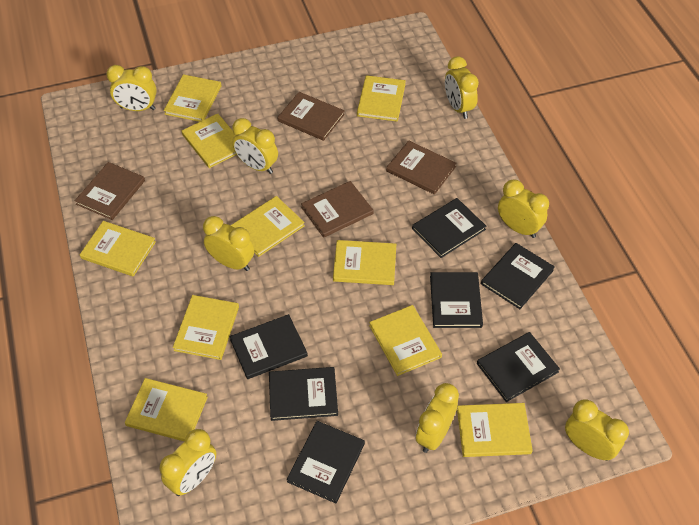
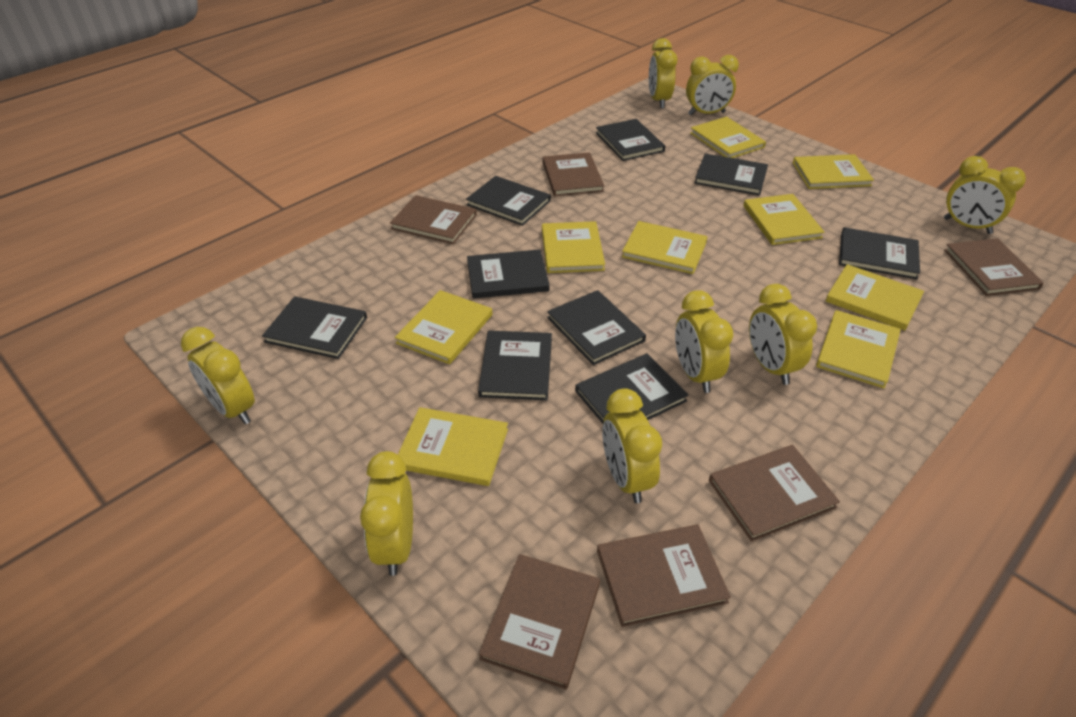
black book: [230,314,308,379] [269,367,338,421] [287,421,365,503] [412,198,486,258] [430,272,483,328] [477,332,560,402] [481,243,555,309] = 7 -> [262,296,367,359] [466,176,551,226] [467,249,549,299] [478,330,552,400] [547,290,646,365] [575,353,688,423] [596,119,665,161] [695,153,768,195] [839,227,920,279] = 9
brown book: [75,162,145,220] [277,92,345,141] [301,181,373,238] [386,140,457,195] = 4 -> [390,195,477,244] [479,554,600,689] [542,152,604,196] [597,525,731,627] [709,445,840,541] [944,238,1044,296] = 6
yellow book: [80,221,156,277] [125,378,208,442] [164,74,221,122] [173,295,239,360] [181,113,237,168] [231,196,305,257] [333,240,396,285] [357,75,406,122] [369,305,442,376] [457,403,533,457] = 10 -> [395,290,492,364] [398,407,508,486] [542,221,605,273] [622,221,708,274] [690,117,766,158] [743,194,824,245] [793,154,874,189] [816,310,901,388] [826,264,924,331] = 9

